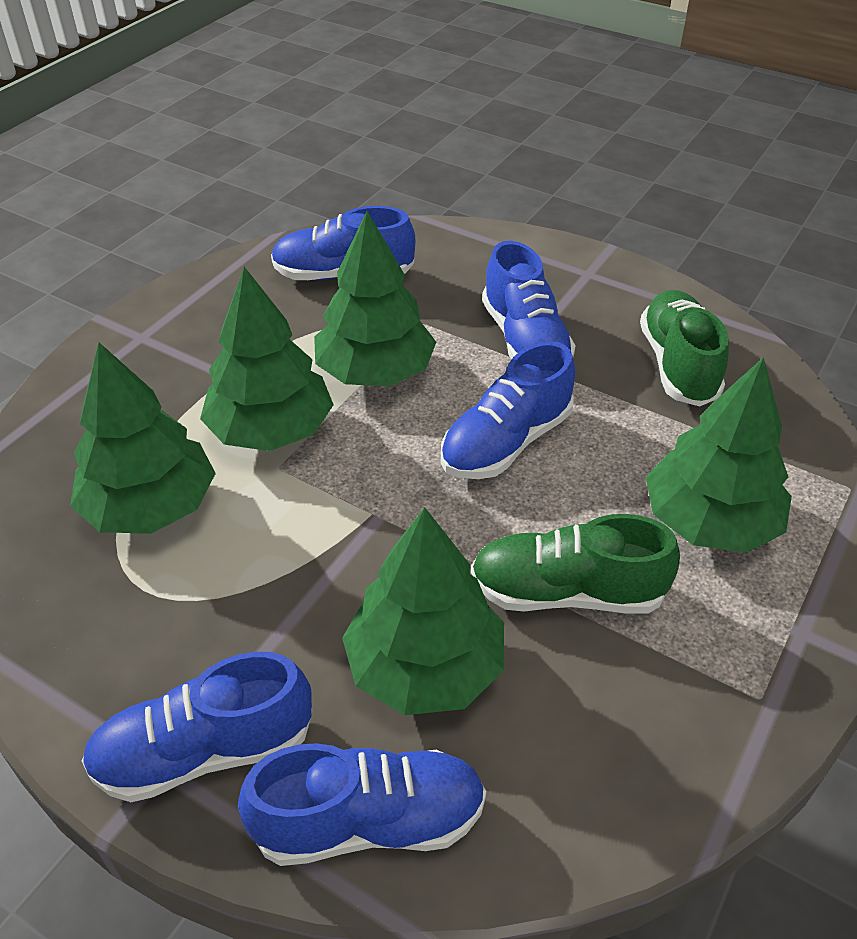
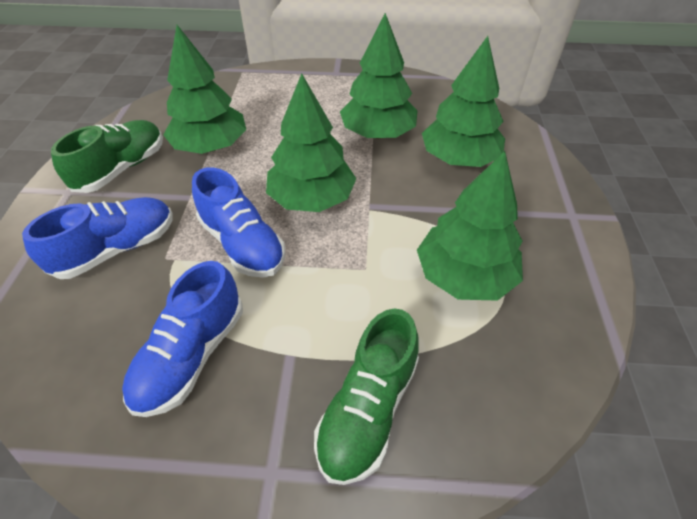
blue shoe: [82,652,312,802] [238,743,486,866] [271,206,415,281] [441,341,575,479] [482,241,576,360] = 5 -> [22,197,173,279] [122,261,243,417] [192,167,285,278] = 3

